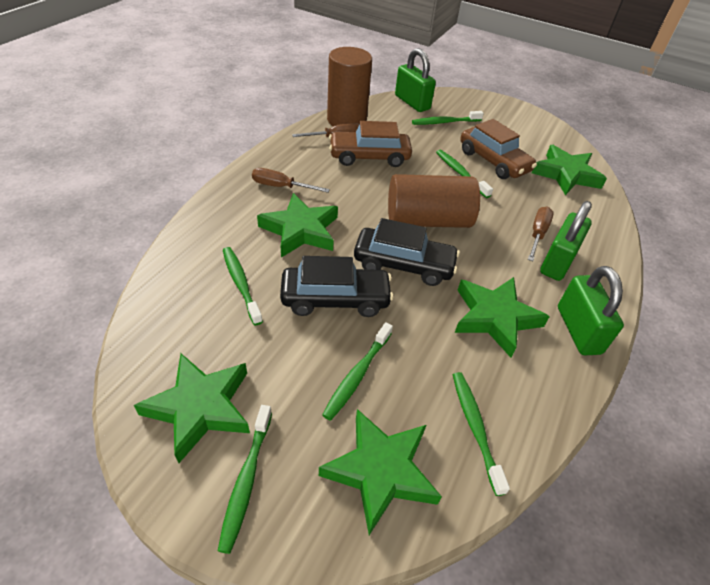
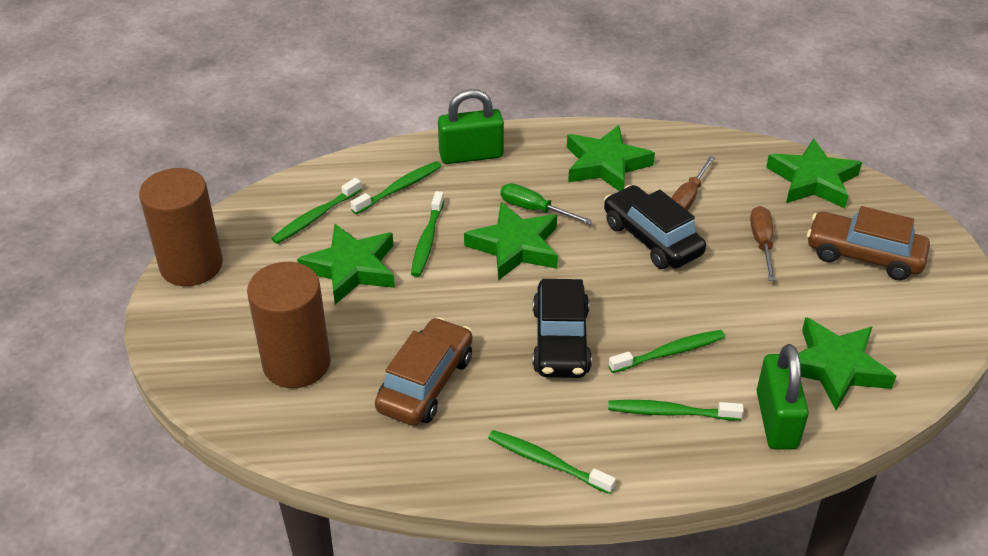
brown screwdriver: [252,168,330,193] [292,123,359,137] [528,207,554,261] = 3 -> [672,156,716,211] [750,206,776,281] = 2
green padlock: [395,48,436,112] [540,201,592,281] [558,266,624,355] = 3 -> [438,89,504,164] [756,344,809,449] = 2
green screwdriver: none = 0 -> [501,183,593,225] = 1

